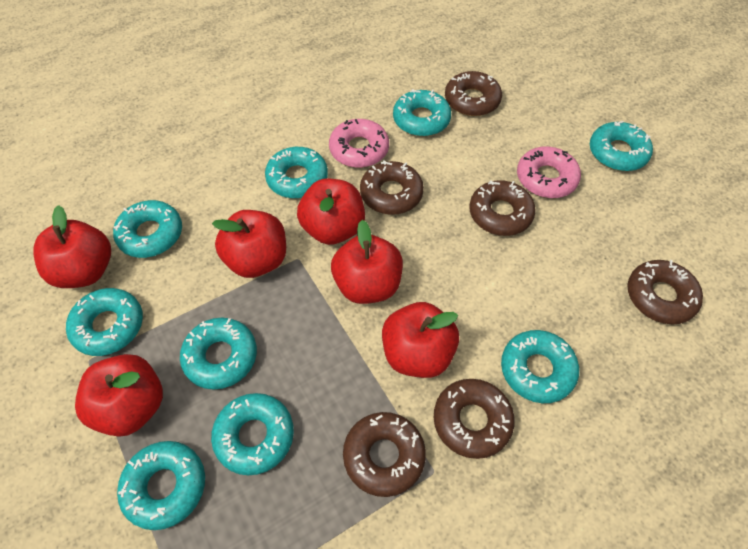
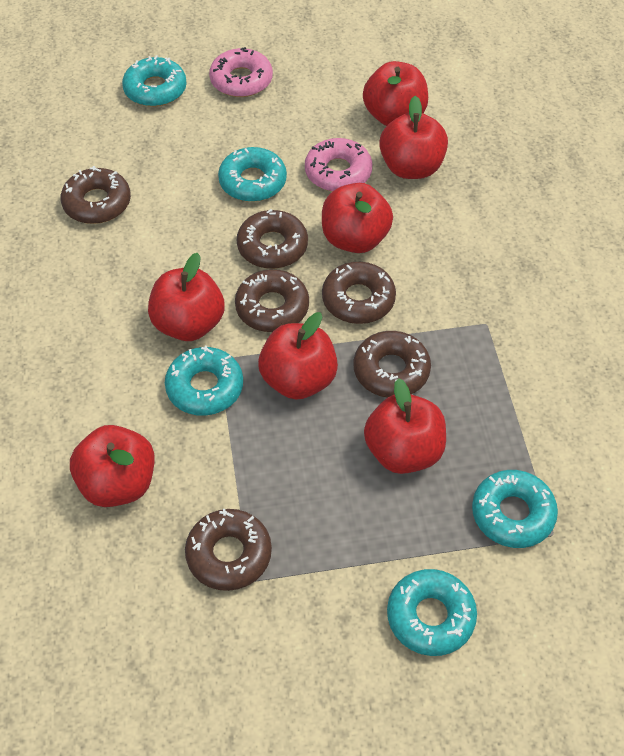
red apple: [33,205,111,288] [75,354,163,437] [212,210,286,278] [297,179,365,245] [331,220,403,304] [382,302,459,378] = 6 -> [70,425,155,507] [148,253,225,341] [258,312,338,400] [322,183,393,253] [363,61,428,126] [364,378,446,474] [379,96,448,179] = 7
turquoise donut: [66,288,143,356] [113,200,182,258] [117,441,205,530] [180,318,257,390] [211,393,294,475] [265,147,328,198] [393,89,451,136] [501,330,579,403] [590,121,653,171] = 9 -> [122,55,187,107] [165,346,243,416] [218,147,287,202] [387,569,477,656] [472,470,558,548] = 5

